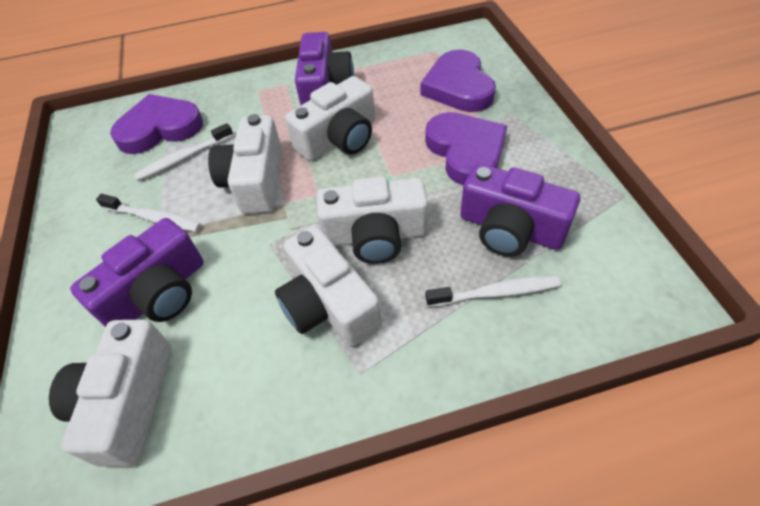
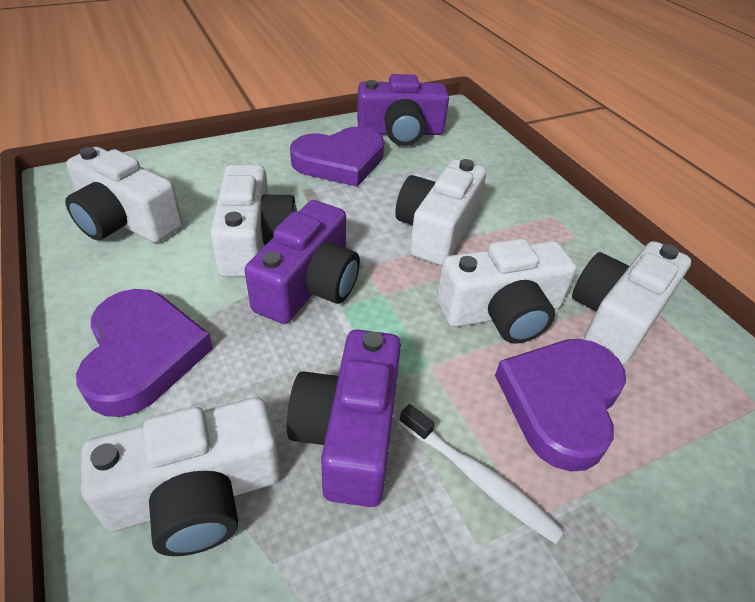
white camera: [49,320,171,467] [208,114,282,214] [275,226,382,347] [285,76,375,161] [317,176,428,264] = 5 -> [65,147,183,243] [81,398,280,556] [210,165,297,277] [395,159,486,266] [437,238,577,344] [572,241,691,365] = 6
white toothbrush: [96,194,201,232] [134,123,234,181] [426,276,561,307] = 3 -> [399,404,564,544] = 1

